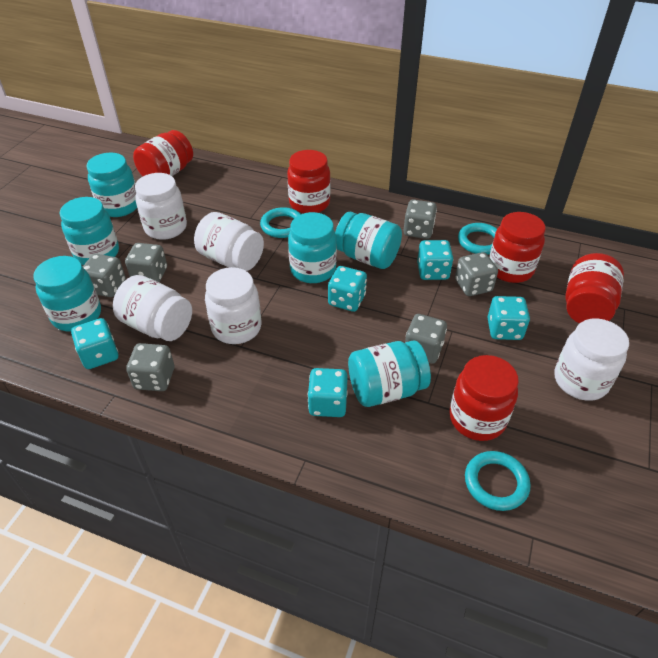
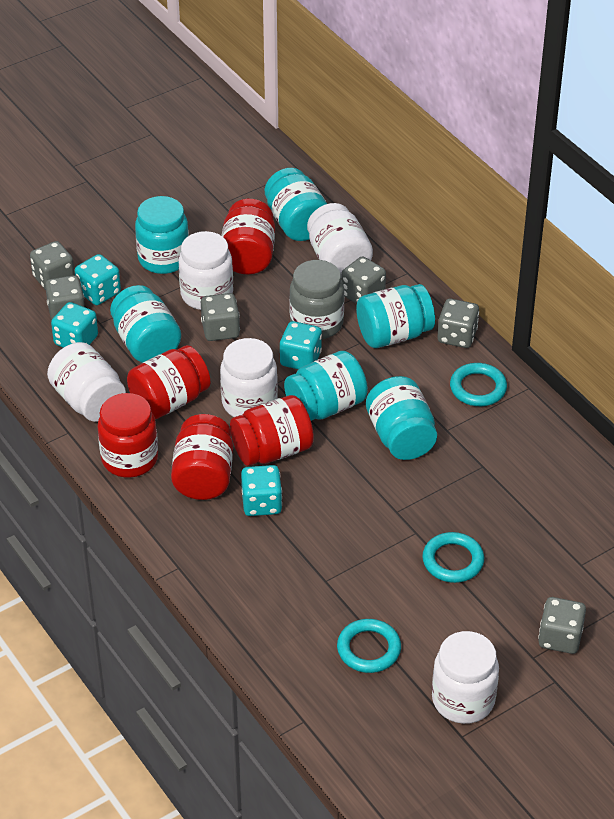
grey jar: none = 0 -> [289,260,344,339] = 1
turquoise dice: [71,318,118,369] [308,368,348,417] [328,266,367,312] [417,240,453,280] [487,296,530,340] = 5 -> [51,302,98,348] [75,254,121,305] [241,465,282,516] [280,321,322,369] = 4

